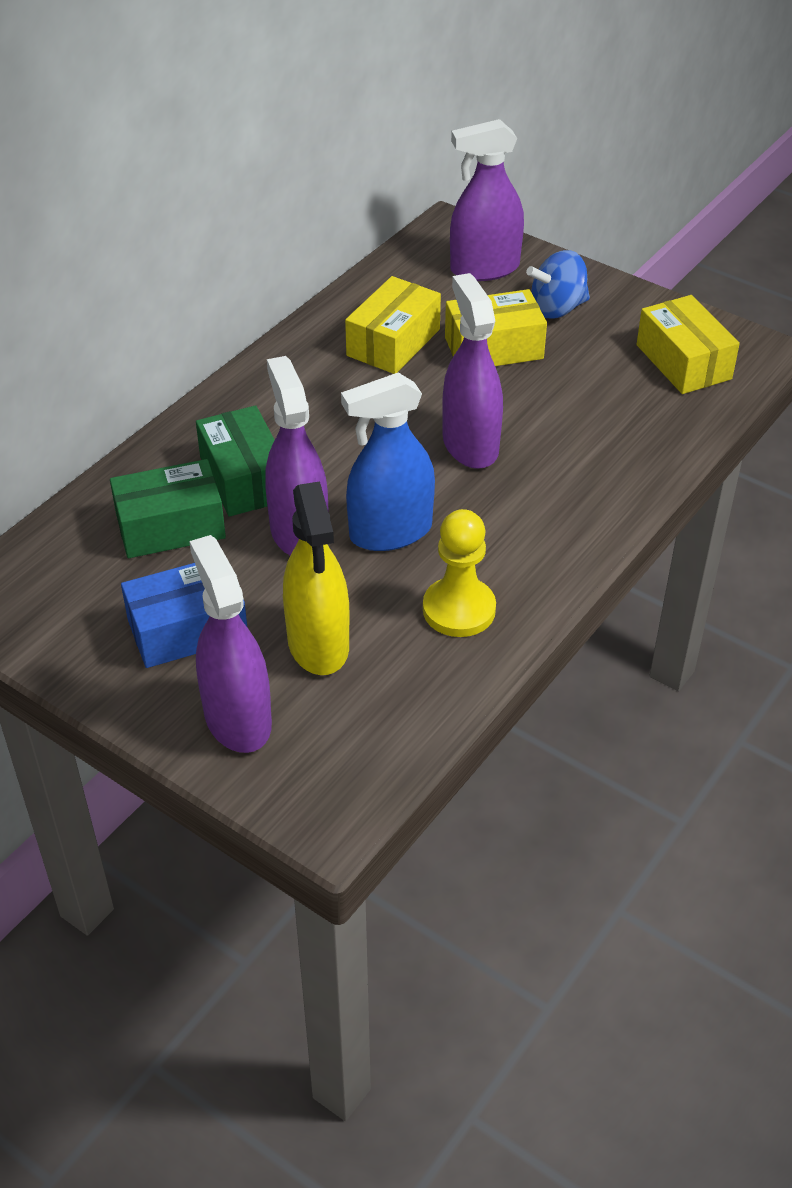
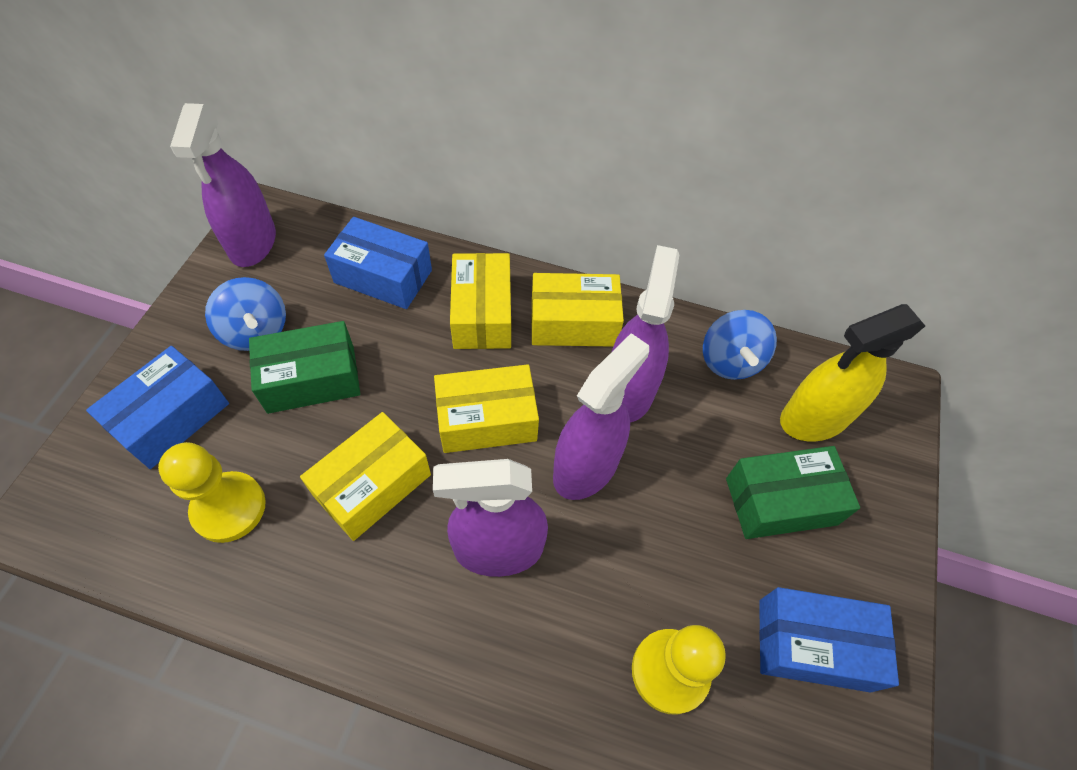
blue box: [121,563,247,668] = 1 -> [86,346,229,469] [324,217,432,309] [759,587,899,693] = 3
blue spinning top: [526,250,590,319] = 1 -> [205,277,286,351] [703,310,777,380] = 2
blue spray bottle: [341,372,435,551] = 1 -> none = 0
yellow box: [345,276,441,374] [445,289,547,366] [637,295,740,394] = 3 -> [300,412,431,541] [434,364,539,453] [450,253,511,349] [531,273,624,347] = 4
yellow pawn: [423,509,496,637] = 1 -> [158,442,266,543] [632,625,726,715] = 2

